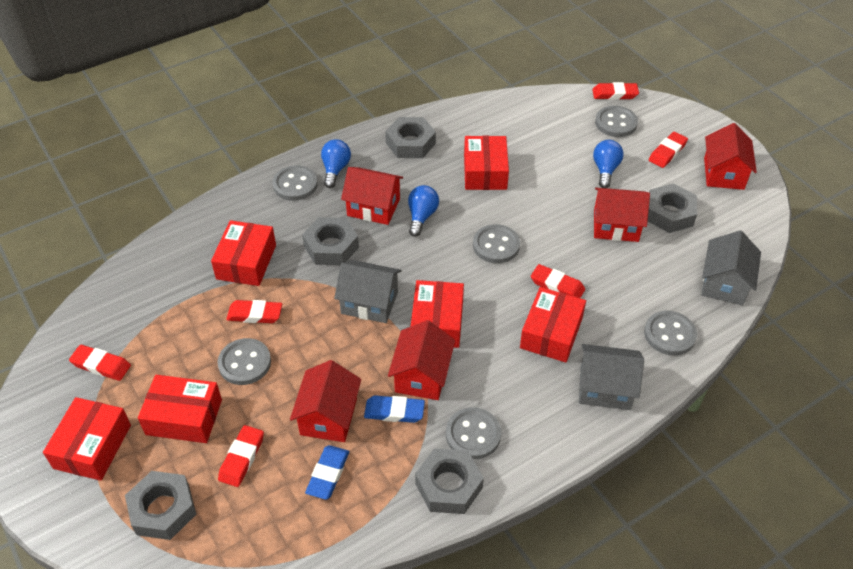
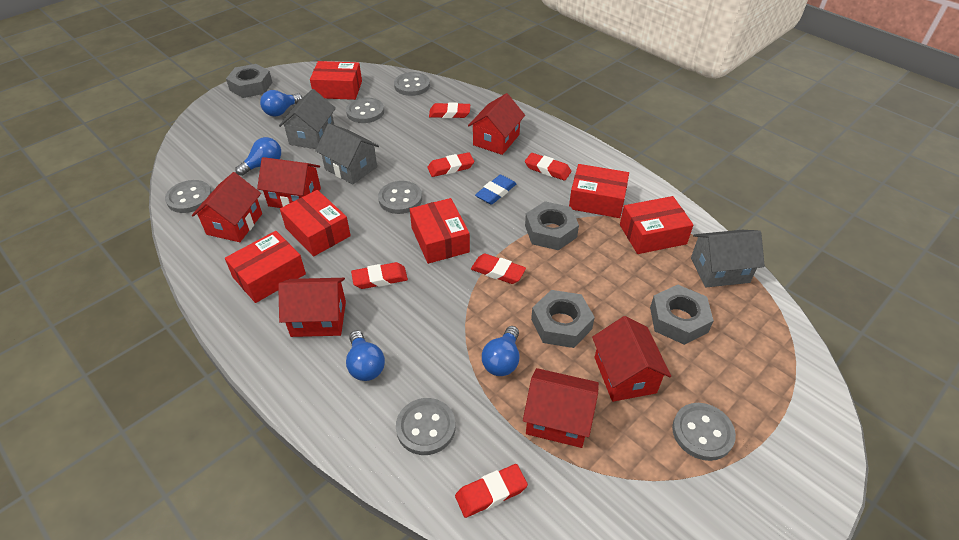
blue eraser: [305,445,349,500] [364,395,425,423] = 2 -> [475,175,516,205] = 1
blue light bulb: [321,139,351,188] [408,185,439,237] [593,140,624,188] = 3 -> [235,137,281,176] [260,90,302,117] [346,330,385,381] [482,326,519,376] = 4
grey nut: [125,471,196,540] [302,217,359,265] [385,117,436,158] [415,448,484,514] [648,183,697,233] = 5 -> [226,64,273,98] [525,201,579,250] [531,290,595,348] [650,285,714,345] = 4
red house: [290,360,361,442] [341,167,403,225] [388,320,455,400] [594,188,650,242] [704,123,757,190] = 5 -> [192,172,262,242] [257,157,321,208] [278,278,346,337] [468,93,525,155] [523,368,599,448] [592,316,671,402] = 6

